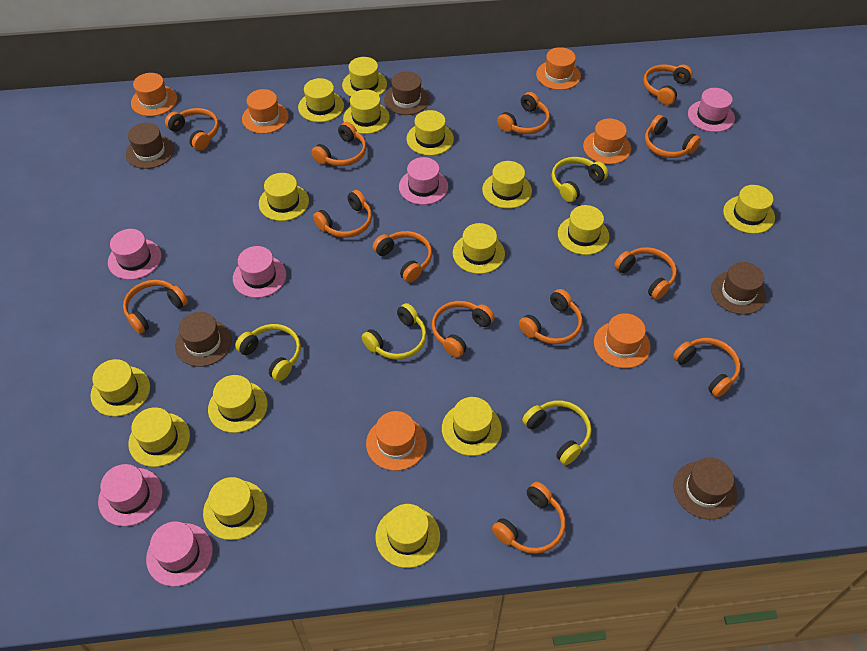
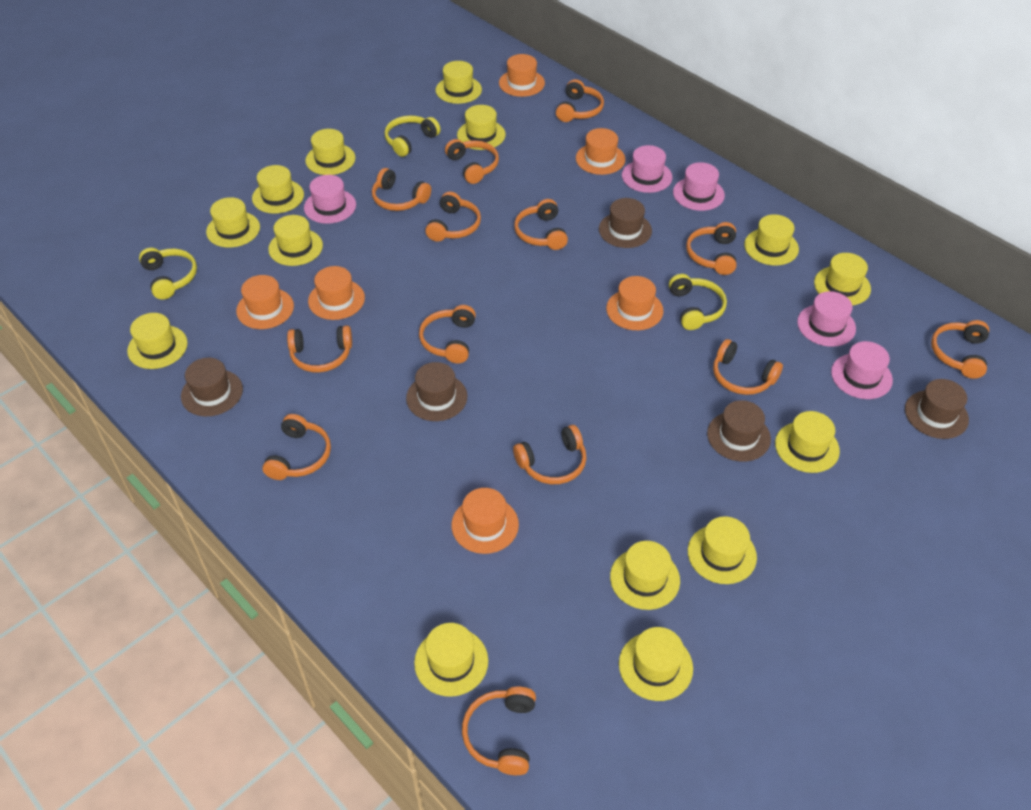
pink hat: [98,464,163,526] [108,229,161,280] [146,521,213,587] [233,246,286,298] [399,157,448,205] [688,88,735,132] = 6 -> [304,175,356,224] [622,145,672,193] [673,162,725,211] [797,291,856,347] [831,341,893,399] = 5
yellow hat: [90,359,150,417] [128,407,190,467] [203,477,267,540] [208,375,268,433] [259,173,309,221] [298,78,344,122] [342,57,387,97] [343,89,390,134] [375,504,440,568] [407,110,454,156] [442,397,502,456] [453,223,505,274] [482,161,532,209] [558,205,609,255] [723,185,775,234] = 15 -> [127,313,188,369] [206,197,260,248] [252,165,304,214] [268,215,323,266] [305,129,355,175] [414,623,488,697] [436,61,482,104] [457,105,506,150] [610,541,680,610] [619,627,693,701] [688,516,757,584] [744,214,799,265] [775,411,840,473] [814,253,871,305] = 14
yellow headphones: [235,324,301,381] [362,303,427,360] [522,401,592,465] [552,157,608,202] = 4 -> [139,248,197,299] [384,115,441,157] [669,274,727,330] = 3

